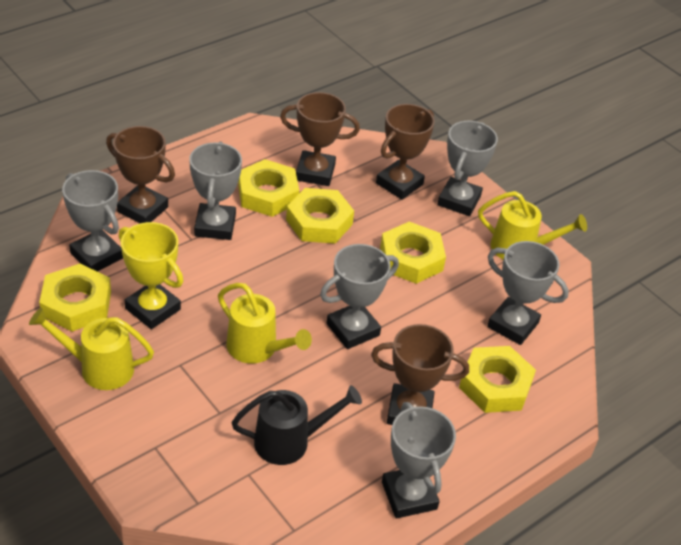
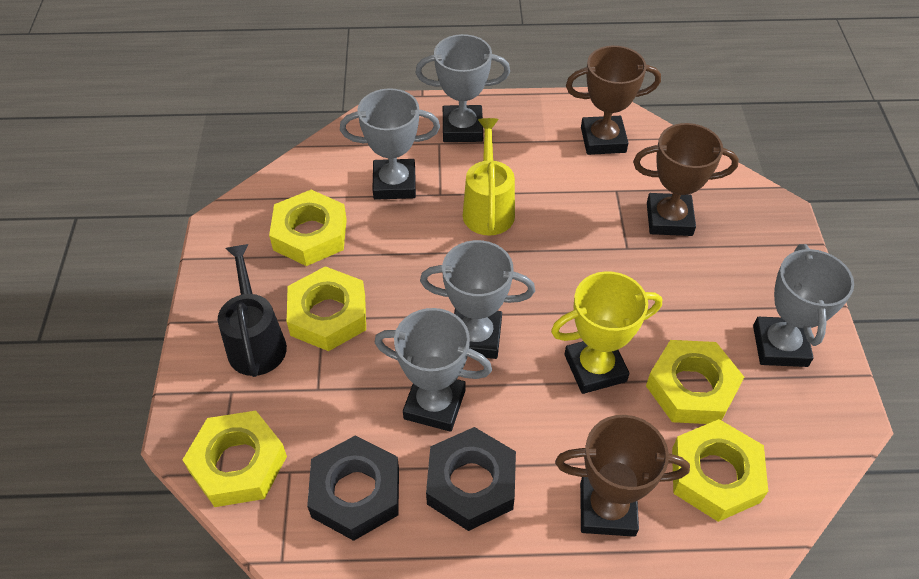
black nut: none = 0 -> [307,435,399,541] [426,427,516,531] = 2
brown trophy: [106,126,175,223] [280,92,360,186] [371,324,469,425] [376,104,435,200] = 4 -> [555,415,690,537] [566,46,661,155] [633,123,739,236] = 3
grey trophy: [62,170,123,272] [189,141,242,240] [320,244,399,349] [382,402,456,518] [437,121,498,216] [487,241,569,345] = 6 -> [340,88,440,200] [375,308,492,432] [415,34,510,142] [420,240,535,359] [753,244,854,367] = 5
yellow watering can: [29,308,154,390] [218,283,312,364] [478,191,587,260] = 3 -> [463,118,515,236] = 1

